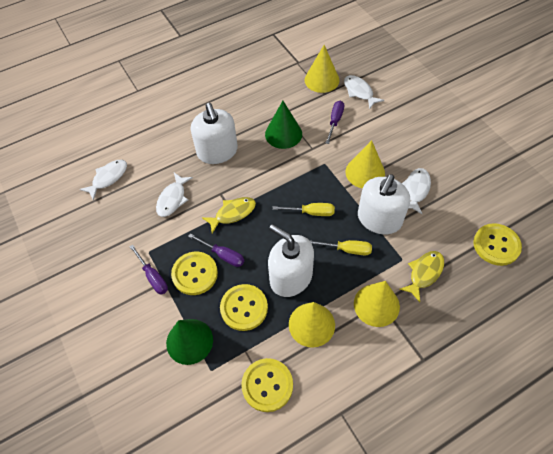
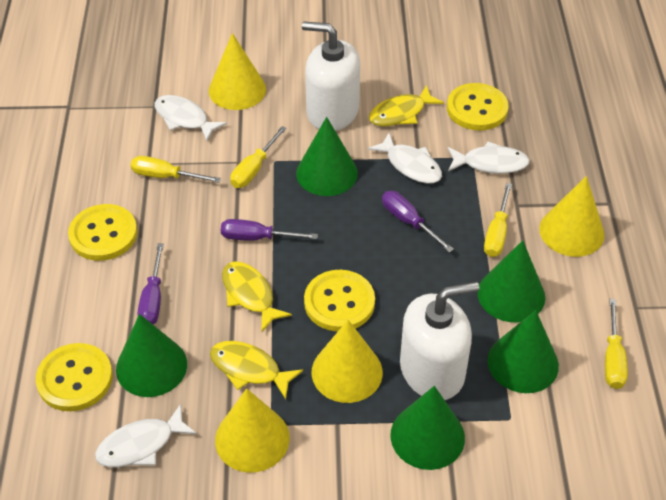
green cone: [166,319,213,365] [265,101,302,149] = 2 -> [116,314,187,397] [296,117,358,196] [390,386,465,470] [478,240,545,322] [487,310,559,393] = 5
white soap dispenser: [191,103,238,164] [268,224,314,297] [358,174,410,234] = 3 -> [302,21,360,131] [400,282,479,400] = 2
yellow fish: [202,197,256,233] [399,251,444,302] = 2 -> [210,341,303,399] [222,261,292,332] [369,85,444,126] = 3
yellow screwdriver: [273,203,335,216] [309,240,372,255] = 2 -> [131,156,221,183] [230,126,287,188] [484,183,512,257] [605,299,628,389] = 4

